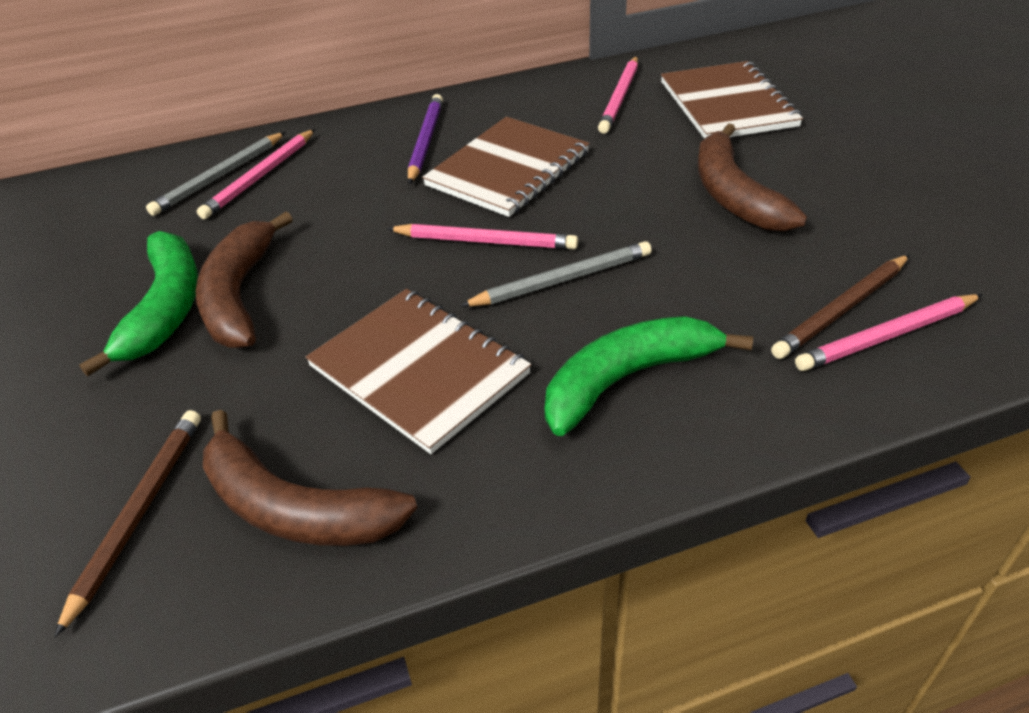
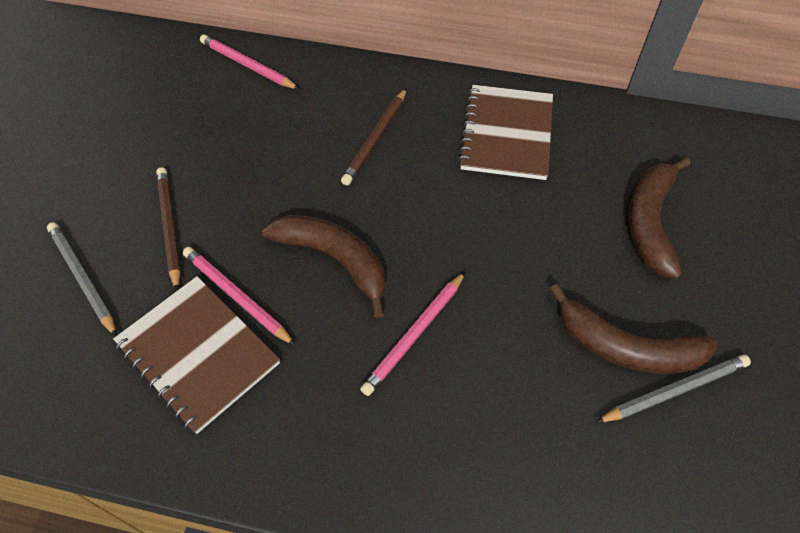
brown notebook: [306,289,531,454] [422,117,590,217] [661,61,803,139] = 3 -> [113,276,280,434] [458,85,553,180] = 2
green banana: [79,231,198,376] [545,316,753,436] = 2 -> none = 0
pink pencil: [197,129,315,219] [387,224,578,249] [598,56,638,134] [795,294,983,371] = 4 -> [183,247,296,346] [200,34,300,90] [360,272,465,396] = 3
purple pencil: [408,94,443,185] = 1 -> none = 0

